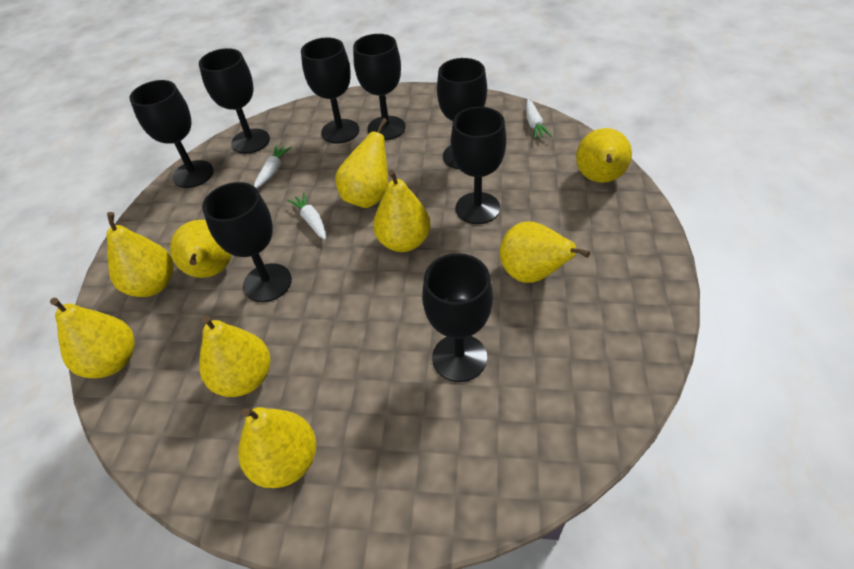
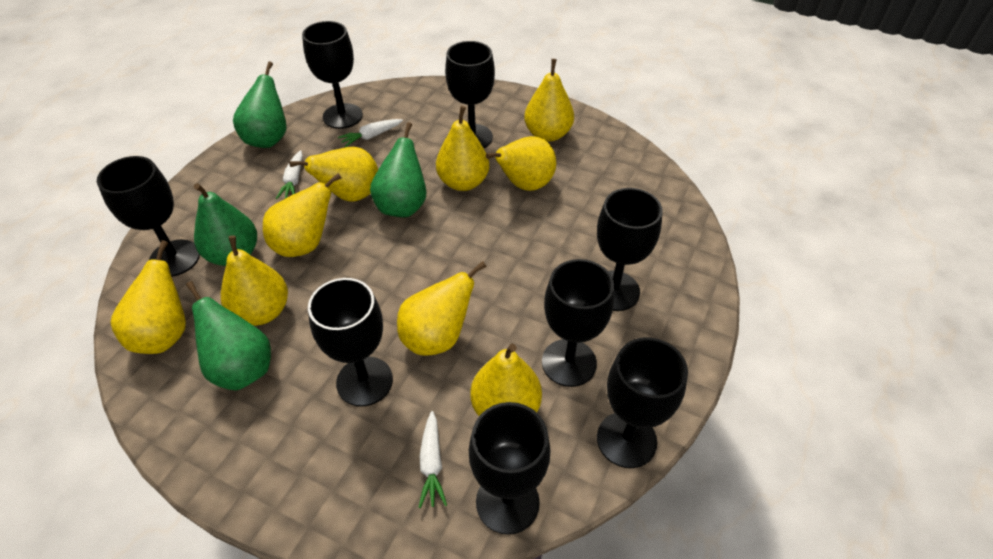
green pear: none = 0 -> [186,281,271,390] [194,183,257,266] [233,61,287,148] [370,122,427,217] = 4

